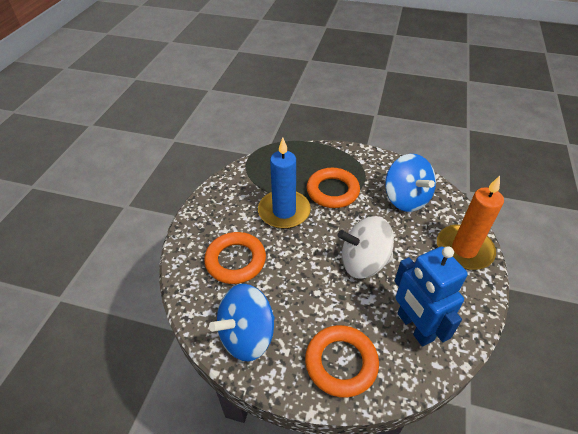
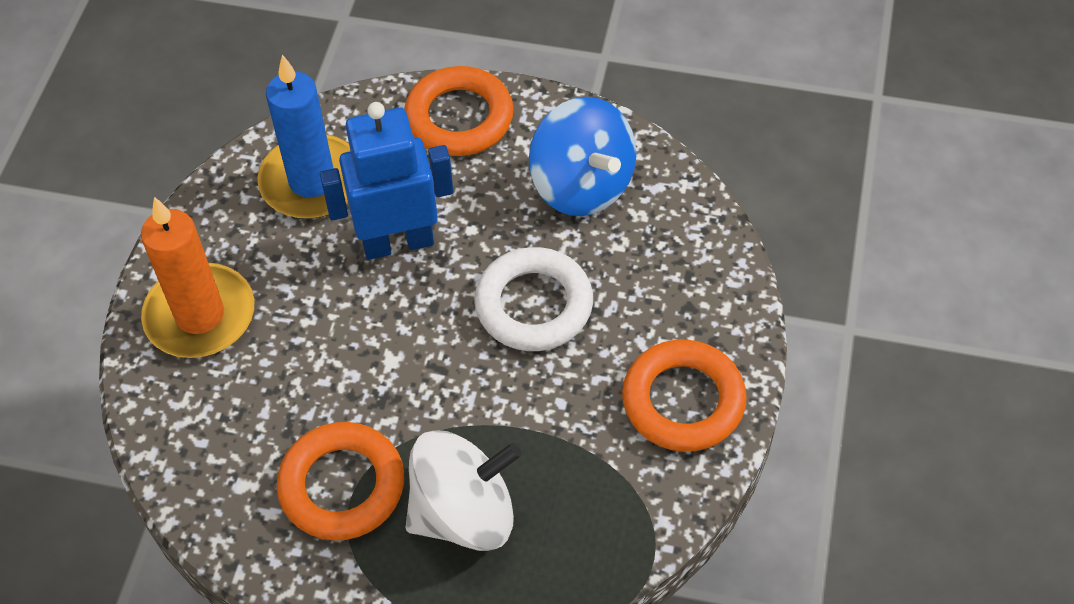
blue spinning top: [209,284,275,361] [385,154,436,212] = 2 -> [529,97,636,216] = 1
white ring: none = 0 -> [474,247,593,351] = 1

